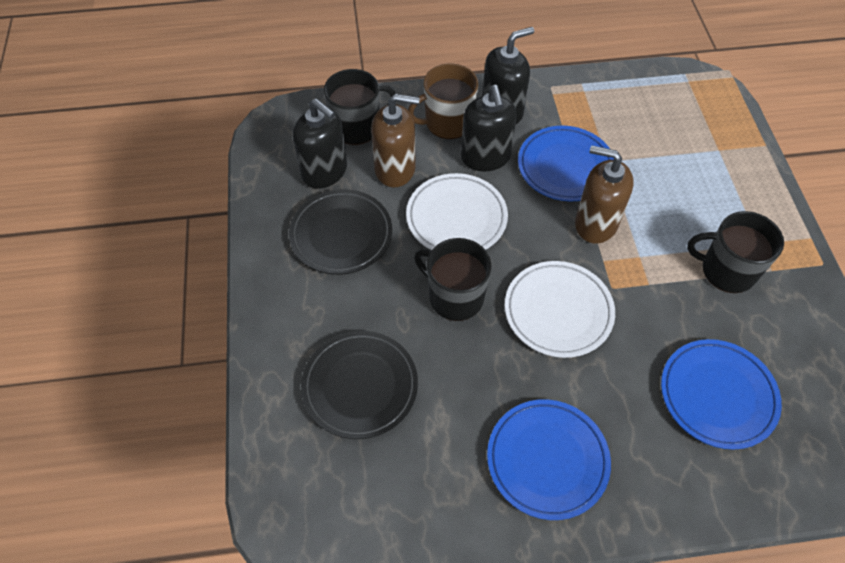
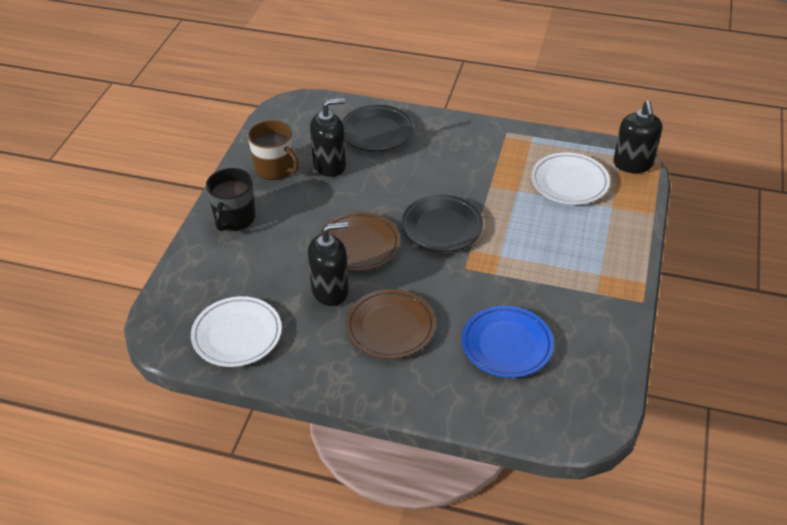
black mug: [324,69,395,145] [414,238,492,321] [687,211,784,293] = 3 -> [206,168,255,231] = 1
blue plate: [487,399,611,520] [518,126,614,201] [661,339,782,450] = 3 -> [462,306,554,378] = 1
brown plate: none = 0 -> [319,212,400,271] [346,289,435,359] = 2
brown soap dispenser: [371,94,420,187] [575,145,634,243] = 2 -> none = 0

